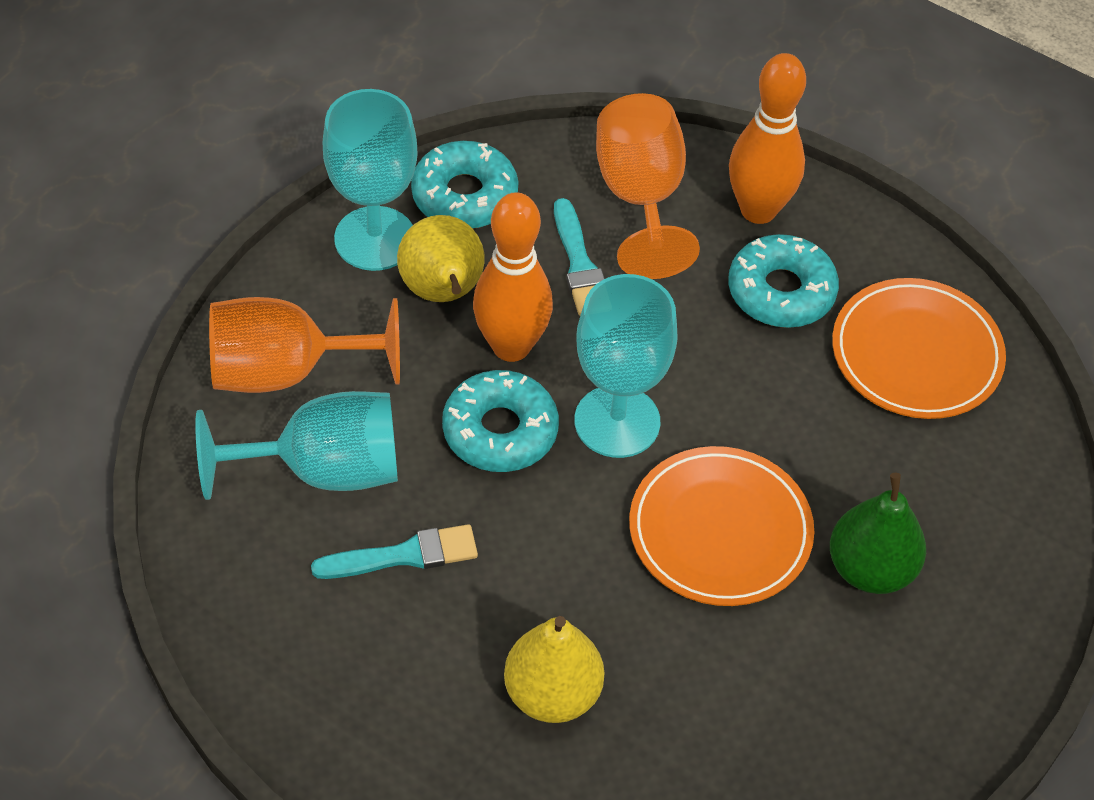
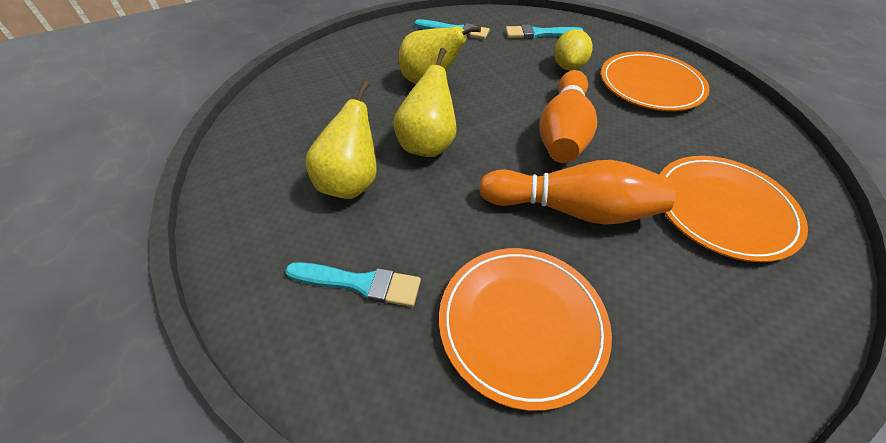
green pear: [830,473,926,594] = 1 -> none = 0
orange goblet: [209,297,400,393] [596,93,700,279] = 2 -> none = 0
orange plate: [629,446,814,606] [832,278,1006,419] = 2 -> [439,248,612,411] [601,52,710,111] [659,156,808,262] = 3
turquoise brush: [311,524,478,579] [554,198,605,316] = 2 -> [285,262,421,307] [414,19,490,39] [506,25,584,39] = 3
turquoise donut: [411,141,518,228] [442,370,559,472] [728,234,839,328] = 3 -> none = 0
turquoise goblet: [195,391,398,500] [323,89,418,271] [574,274,678,458] = 3 -> none = 0
yellow lemon: none = 0 -> [554,29,592,70] = 1
yellow pear: [397,215,485,302] [504,616,604,723] = 2 -> [305,80,377,199] [393,48,457,157] [398,25,481,84] = 3

